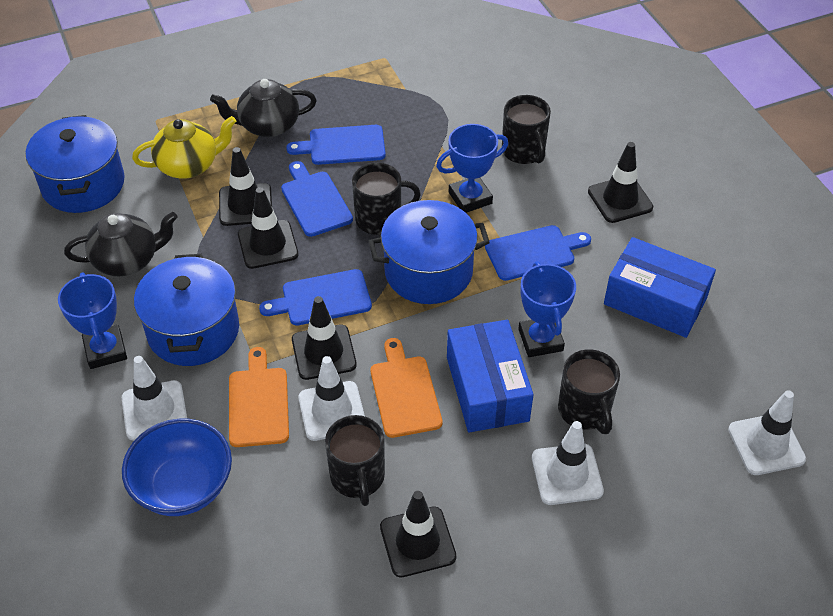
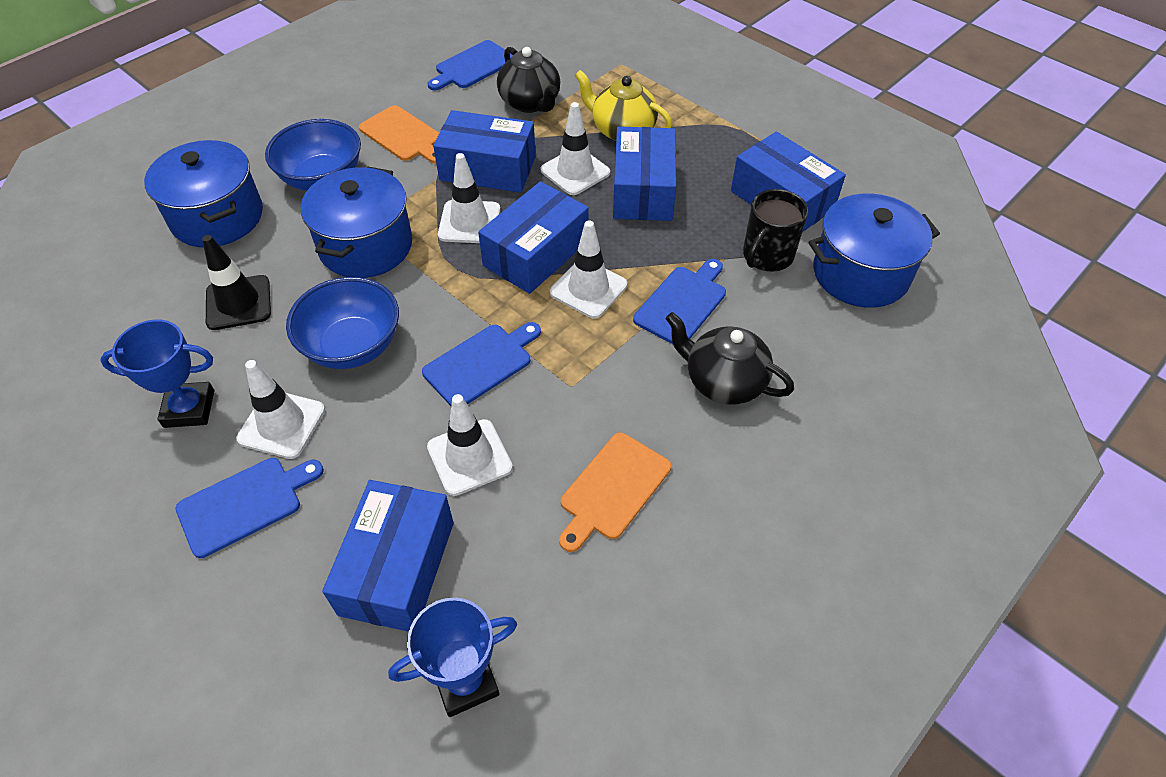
black mug: [325,415,385,506] [352,163,421,235] [502,95,551,164] [558,349,620,434] = 4 -> [743,189,808,272] = 1
black traffic cone: [219,147,272,226] [238,187,298,269] [292,296,357,380] [380,491,456,578] [588,142,653,223] = 5 -> [202,235,271,330] = 1
blue bowl: [122,419,232,516] = 1 -> [265,119,361,191] [286,277,399,369] = 2
blue box: [447,320,534,433] [604,237,716,338] = 2 -> [322,480,454,632] [433,110,536,193] [478,181,589,294] [613,126,676,221] [731,131,846,232] = 5
blue trophy: [58,272,127,369] [436,124,508,213] [518,261,576,357] = 3 -> [100,319,214,428] [388,597,517,717] = 2
white traffic cone: [122,356,187,441] [298,356,365,441] [532,421,604,505] [728,390,806,475] = 4 -> [236,360,325,459] [427,394,513,496] [438,153,500,243] [541,102,610,195] [550,220,627,318] = 5

